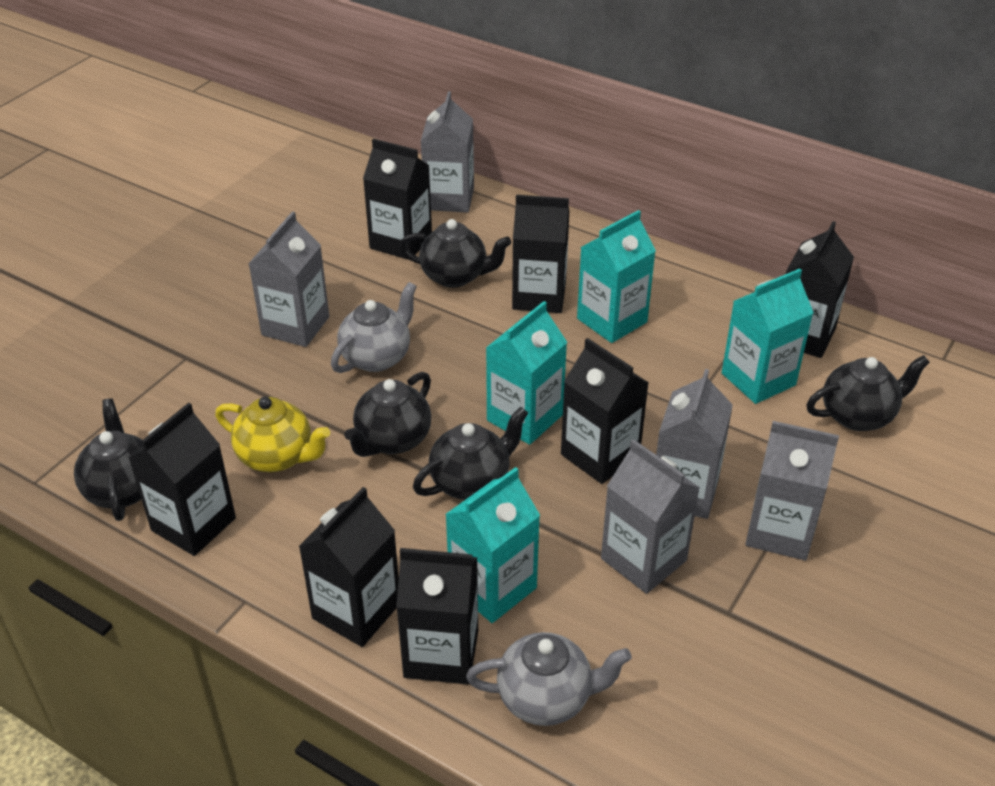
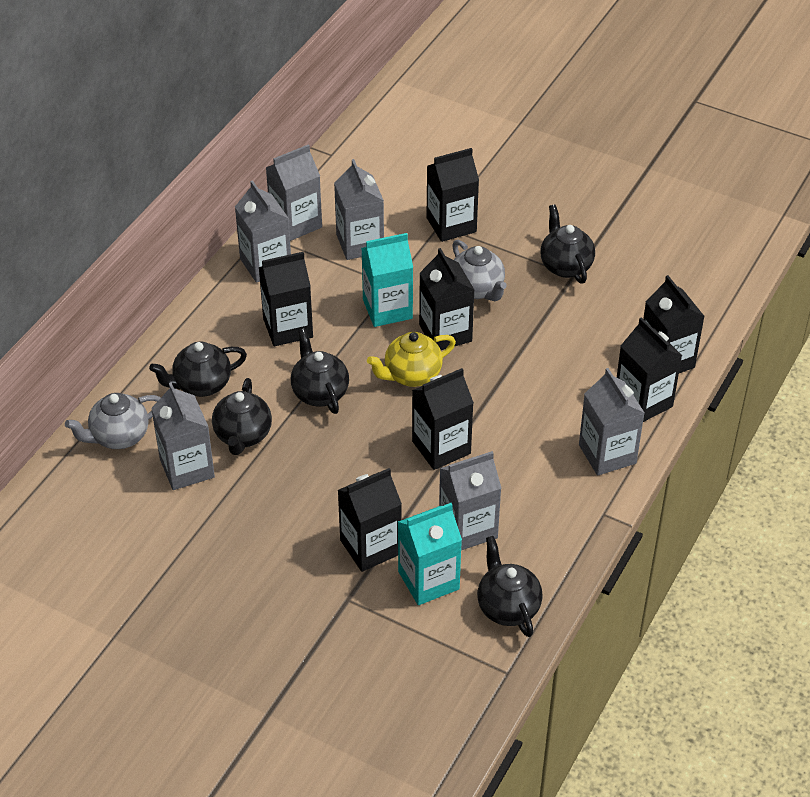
grey carton: [248,211,329,347] [421,91,474,213] [601,439,700,594] [656,369,733,519] [745,421,839,561] = 5 -> [151,382,215,490] [235,180,291,283] [266,144,322,241] [334,159,384,260] [439,451,501,550] [579,368,645,476] = 6
turquoise carton: [445,467,540,623] [486,301,567,445] [577,210,656,343] [722,269,813,404] = 4 -> [361,233,413,327] [398,503,462,605] = 2

